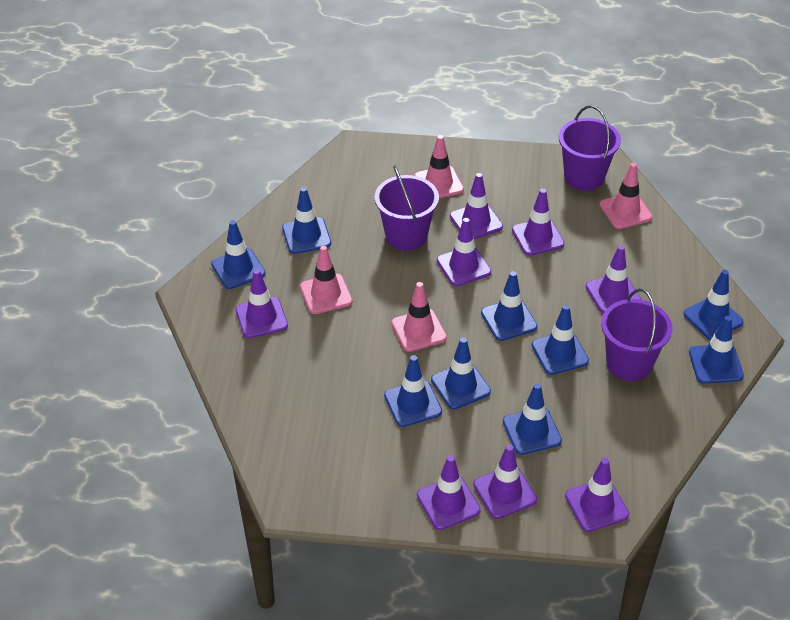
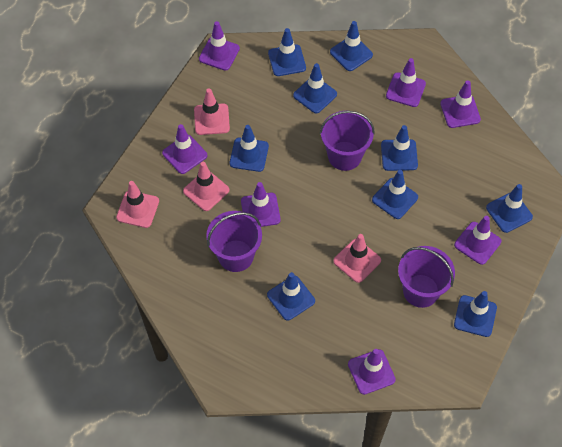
purple traffic cone: [236,269,288,338] [417,455,481,530] [437,218,491,286] [450,173,503,239] [473,445,537,519] [512,189,565,256] [565,458,629,532] [586,245,641,314] = 8 -> [162,124,207,174] [199,21,240,71] [241,182,281,227] [348,349,396,395] [386,58,426,107] [440,80,481,128] [454,216,501,265] = 7

